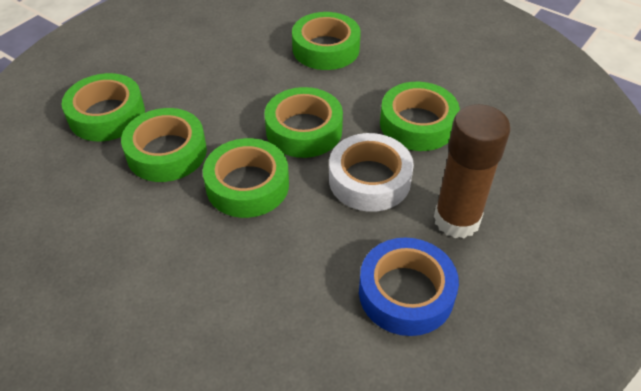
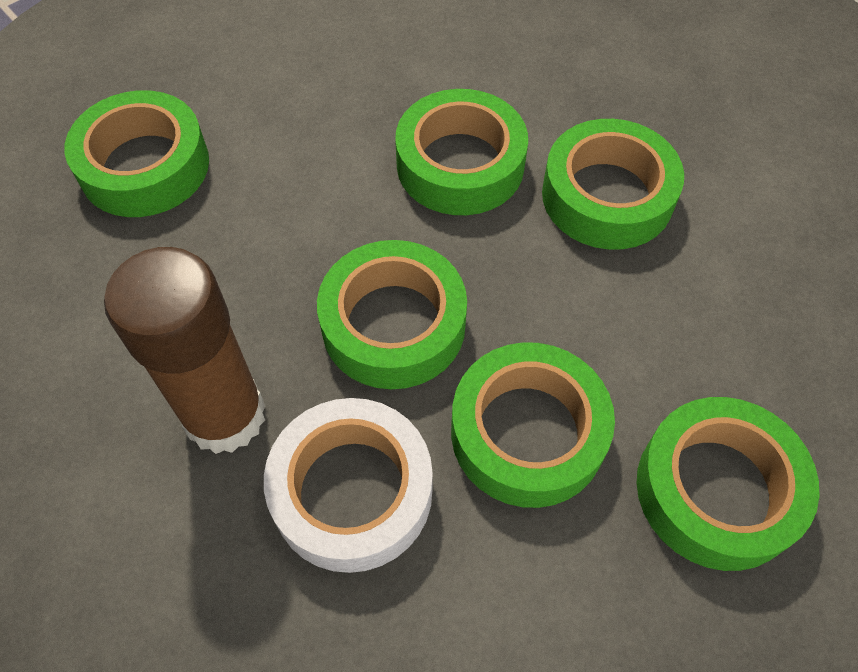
blue tape: [359,238,459,336] = 1 -> none = 0

